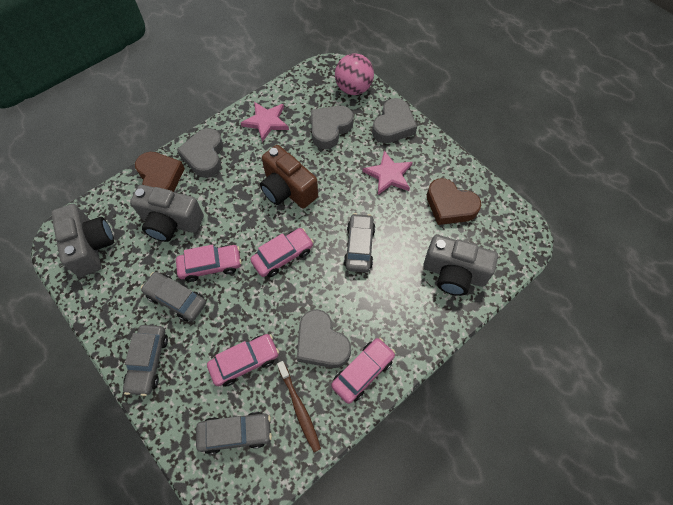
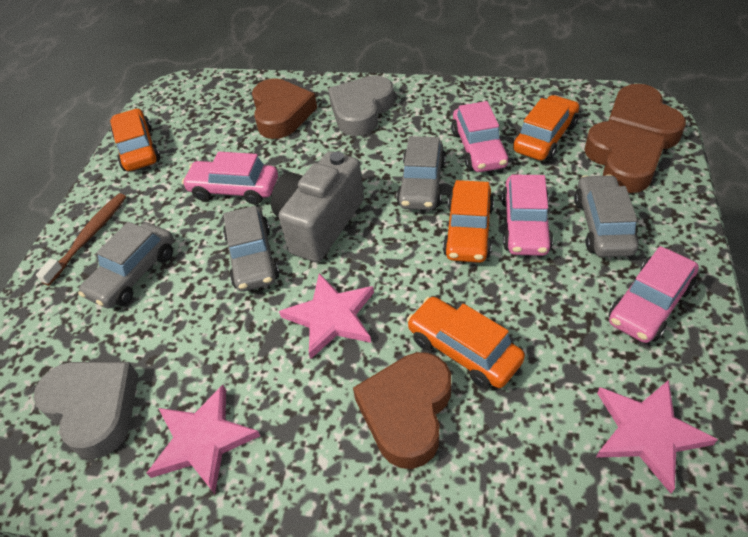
brown camera: [260,145,318,208] = 1 -> none = 0
brown heart: [135,152,185,192] [427,178,481,225] = 2 -> [252,78,317,139] [353,352,451,469] [584,121,667,193] [609,84,686,149] = 4
grey camera: [51,204,114,277] [130,185,204,242] [423,235,498,296] = 3 -> [271,151,364,262] = 1
grey heart: [177,128,223,178] [297,309,351,368] [311,106,354,149] [372,98,417,143] = 4 -> [34,362,138,459] [328,75,394,136] = 2
orange car: none = 0 -> [110,108,160,171] [407,297,525,389] [443,180,494,263] [513,95,579,161] = 4
pink ball: [335,53,374,95] = 1 -> none = 0
pink star: [241,102,289,142] [363,151,413,195] = 2 -> [147,385,260,494] [279,273,374,359] [596,380,718,494] = 3

